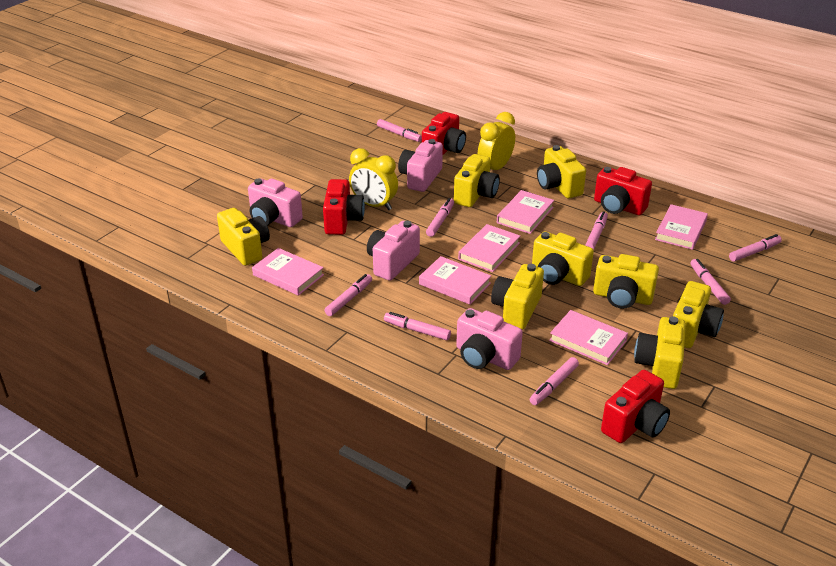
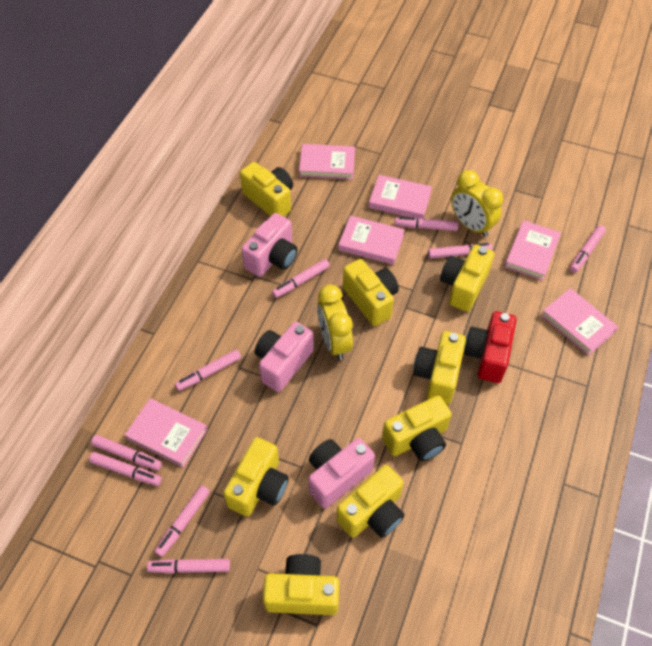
pink camera: [248,178,303,227] [367,221,420,281] [398,139,443,192] [456,308,523,370] = 4 -> [241,213,298,277] [255,322,314,392] [308,438,375,509] = 3
pink marker: [324,274,372,316] [377,119,422,142] [384,312,451,340] [426,198,454,237] [530,357,579,405] [585,211,608,250] [690,259,731,305] [729,234,782,262] = 8 -> [89,452,162,486] [91,435,162,471] [147,559,230,574] [154,485,210,557] [175,349,241,391] [272,259,330,298] [395,217,458,231] [428,243,493,258] [570,225,606,273] = 9
red camera: [323,179,365,235] [422,112,466,155] [594,167,652,215] [601,370,670,443] = 4 -> [464,311,517,383] = 1

